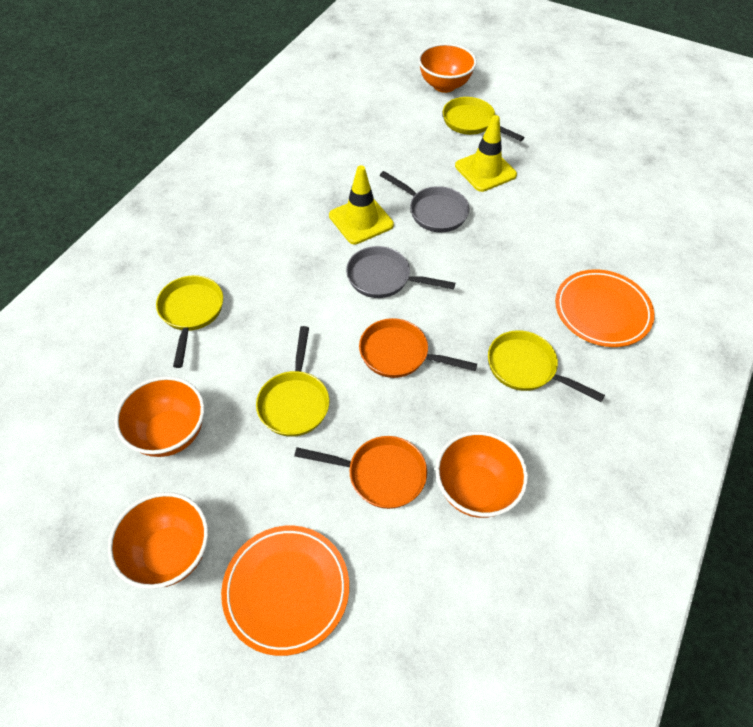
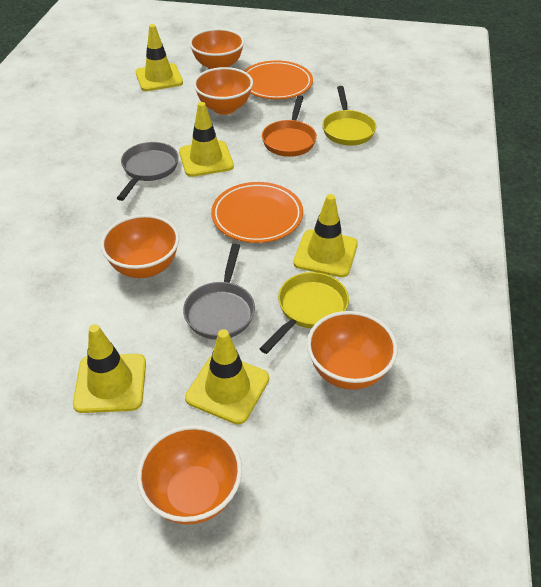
orange bowl: [108,492,208,589] [114,376,205,457] [418,43,477,93] [435,431,528,518] = 4 -> [101,214,179,278] [137,425,242,525] [189,28,244,69] [194,67,253,115] [307,311,397,390] = 5
orange pan: [294,436,427,509] [359,318,477,378] = 2 -> [262,95,317,157] = 1
yellow pan: [156,275,223,368] [256,326,329,437] [443,97,525,141] [488,330,605,402] = 4 -> [260,272,349,354] [322,86,377,146] = 2
yellow traffic cone: [329,165,394,244] [455,115,517,192] = 2 -> [73,324,146,413] [136,24,183,91] [179,102,234,177] [185,329,269,425] [293,194,358,277] = 5

